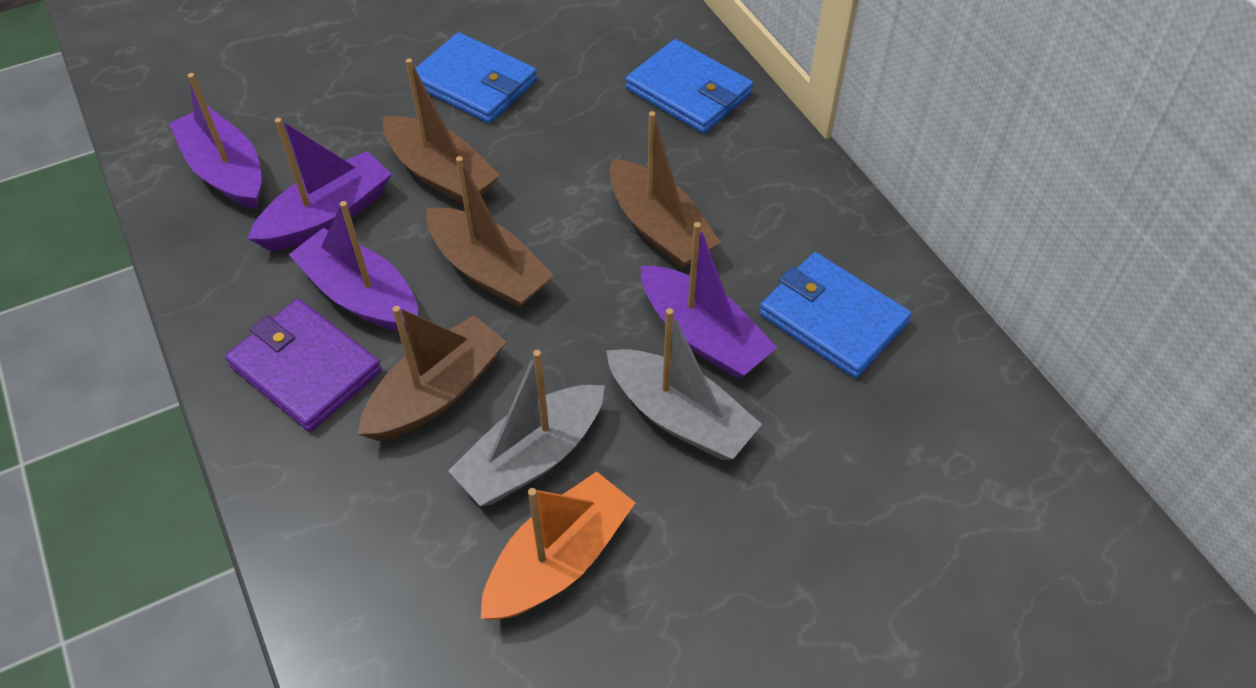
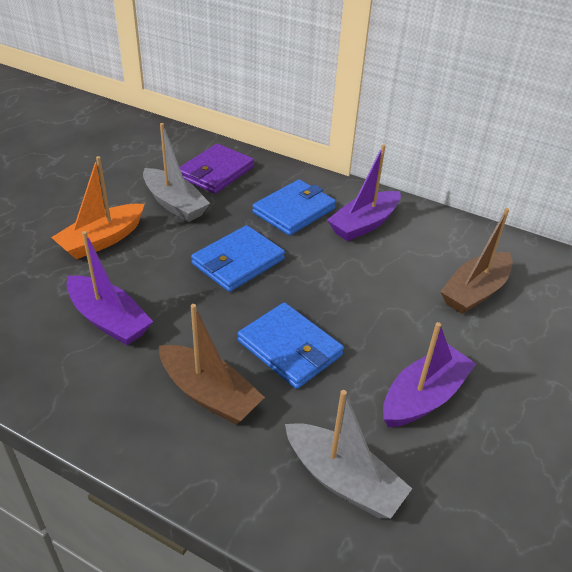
brown boat: [358,306,507,441] [383,59,500,205] [426,156,554,308] [609,111,721,268] = 4 -> [159,304,265,425] [440,208,513,314] = 2
purple boat: [169,73,262,209] [248,118,391,251] [289,201,418,332] [641,222,777,378] = 4 -> [66,231,153,345] [327,144,401,241] [383,322,476,427] = 3

